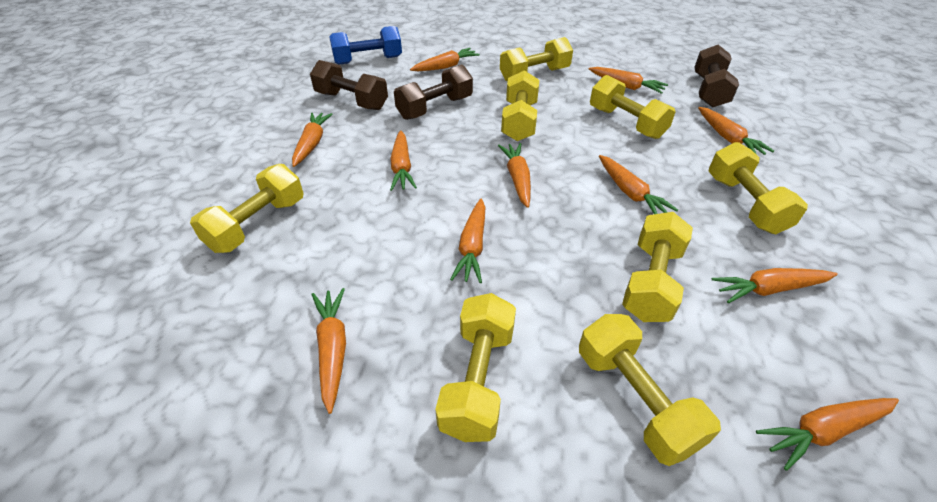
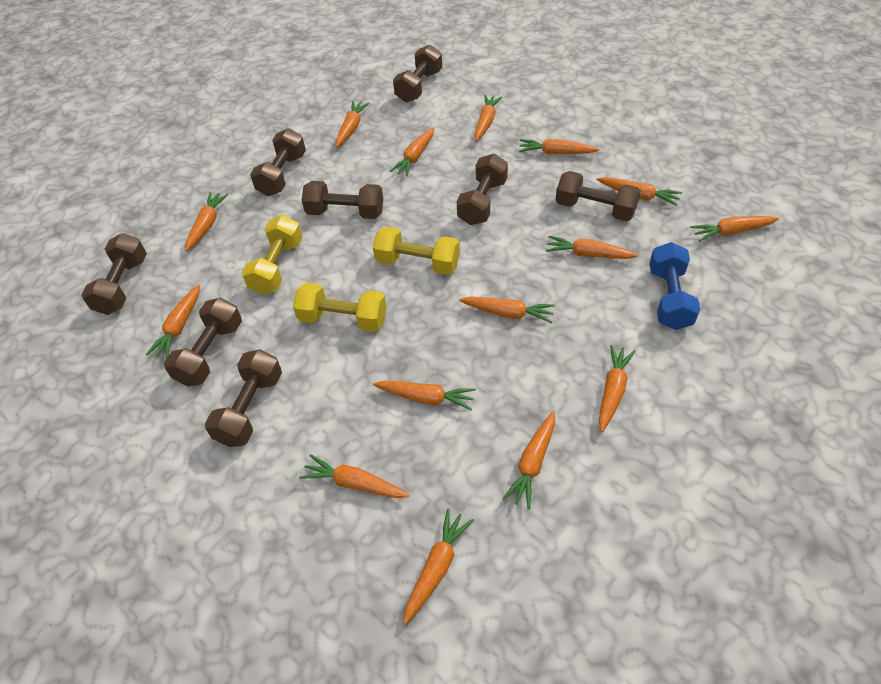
brown dumbbell: [310,60,388,110] [394,64,473,120] [695,45,739,108] = 3 -> [81,233,147,315] [164,297,242,386] [205,349,282,447] [250,128,306,196] [302,181,383,219] [393,45,442,102] [457,154,508,225] [555,171,641,221] = 8
orange carrot: [292,113,333,167] [311,288,346,414] [390,130,417,191] [410,48,480,71] [450,198,485,283] [498,143,531,208] [589,67,668,94] [599,155,678,214] [698,107,774,155] [712,268,838,303] [756,398,899,471] = 11 -> [146,284,200,359] [185,192,228,252] [300,454,409,498] [336,101,369,147] [373,380,476,410] [390,127,434,176] [403,509,474,625] [459,297,555,323] [475,95,502,141] [502,411,555,509] [519,139,599,154] [546,236,638,259] [596,177,682,206] [599,345,636,432] [690,216,779,242] = 15
yellow dumbbell: [190,164,304,253] [435,293,516,442] [500,37,573,82] [501,70,539,141] [579,314,721,466] [590,75,676,139] [622,212,693,322] [708,142,808,234] = 8 -> [242,215,303,295] [293,283,387,332] [373,227,460,275] = 3

